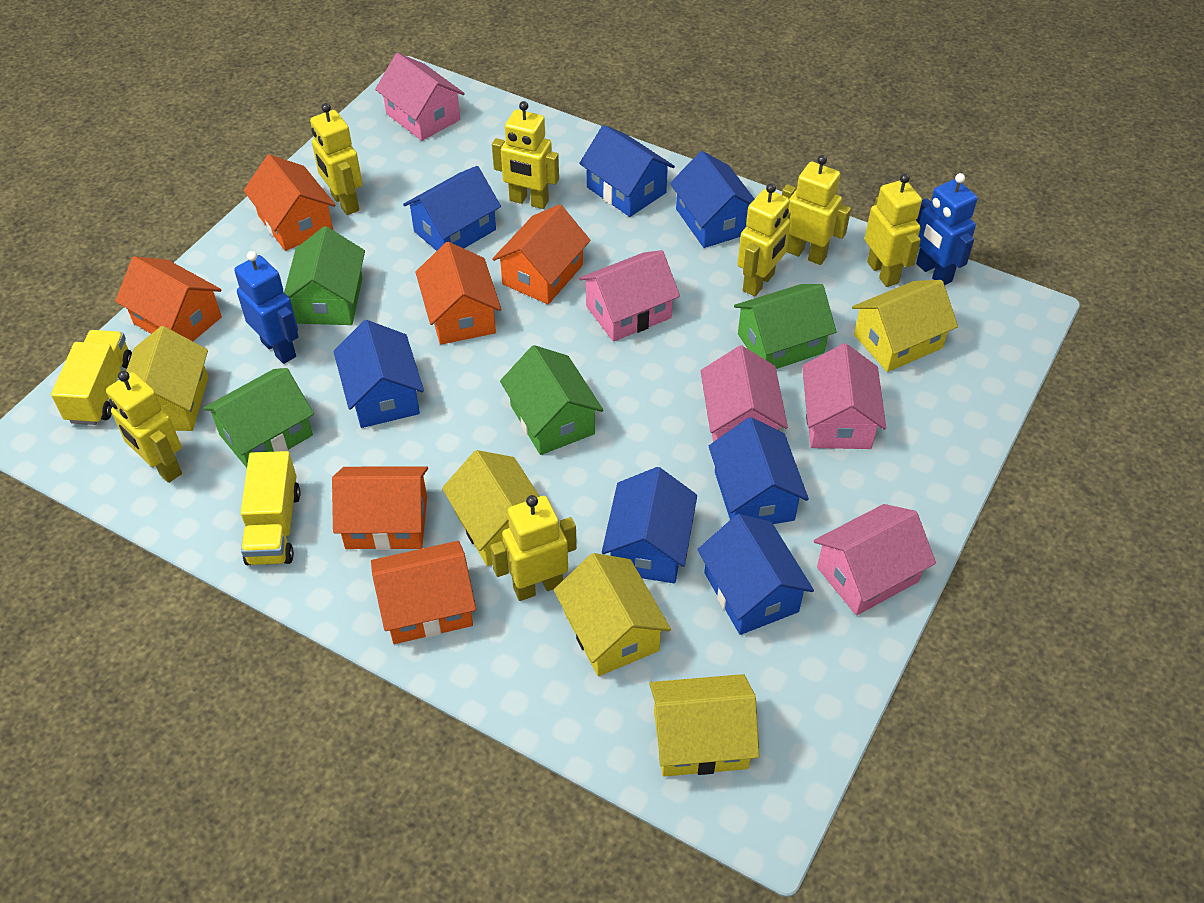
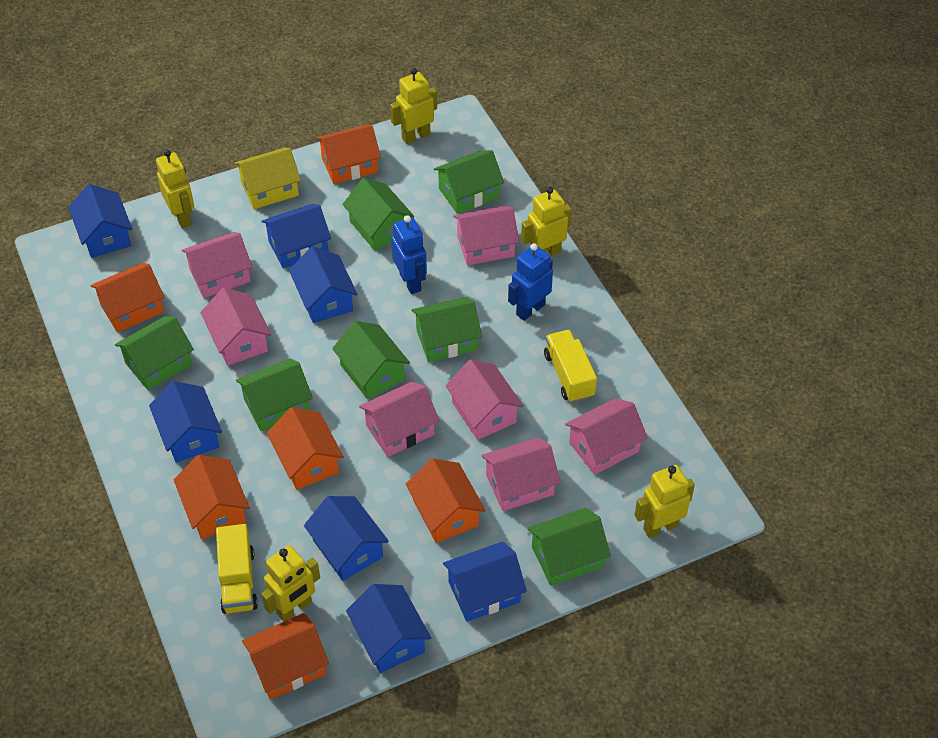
green house: [203,368,314,468] [284,226,365,325] [500,345,603,455] [734,284,837,369] = 4 -> [115,316,194,390] [236,358,313,431] [332,321,410,399] [342,178,414,251] [411,297,482,362] [434,150,504,214] [527,508,611,586] = 7
pink house: [375,53,465,141] [579,250,680,342] [700,345,788,442] [802,343,886,449] [814,504,936,615] = 5 -> [182,232,252,298] [200,288,271,366] [359,382,440,457] [445,359,524,440] [453,206,519,265] [481,437,561,511] [565,398,648,475] = 7
yellow house: [126,326,208,431] [442,450,540,566] [554,553,671,676] [649,674,759,777] [852,280,958,372] = 5 -> [234,148,301,209] = 1
yellow robot: [106,371,182,483] [310,103,363,215] [490,495,577,601] [492,101,559,209] [737,183,791,296] [782,155,851,265] [865,173,922,287] = 7 -> [156,150,194,228] [261,545,320,622] [390,68,437,144] [521,187,572,256] [634,465,695,538] = 5

